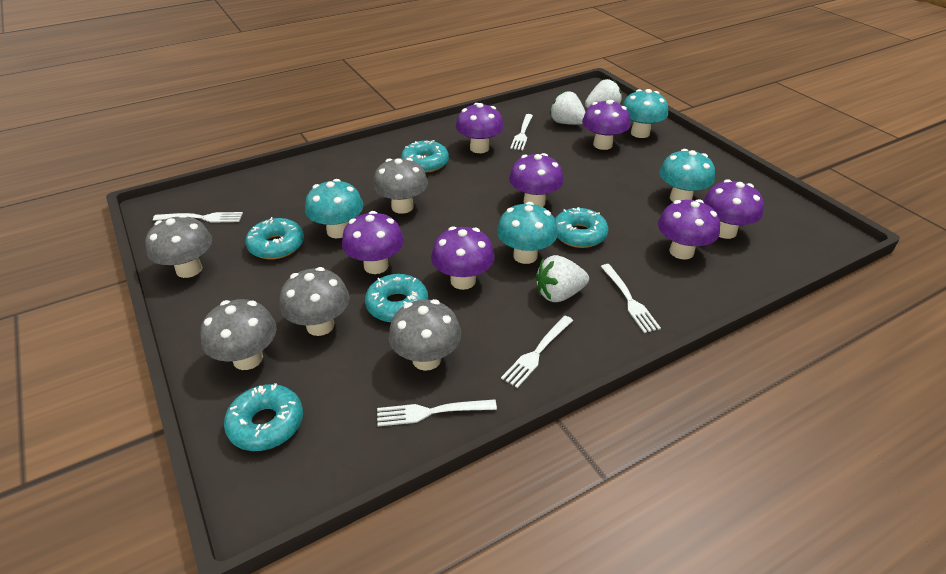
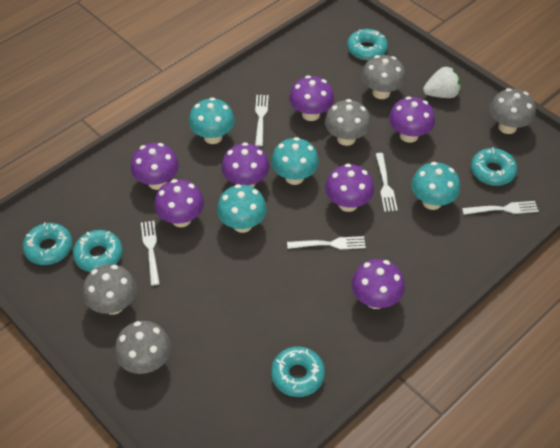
white strawberry: [535,255,589,302] [550,91,585,125] [585,79,622,108] = 3 -> [423,66,461,98] = 1

